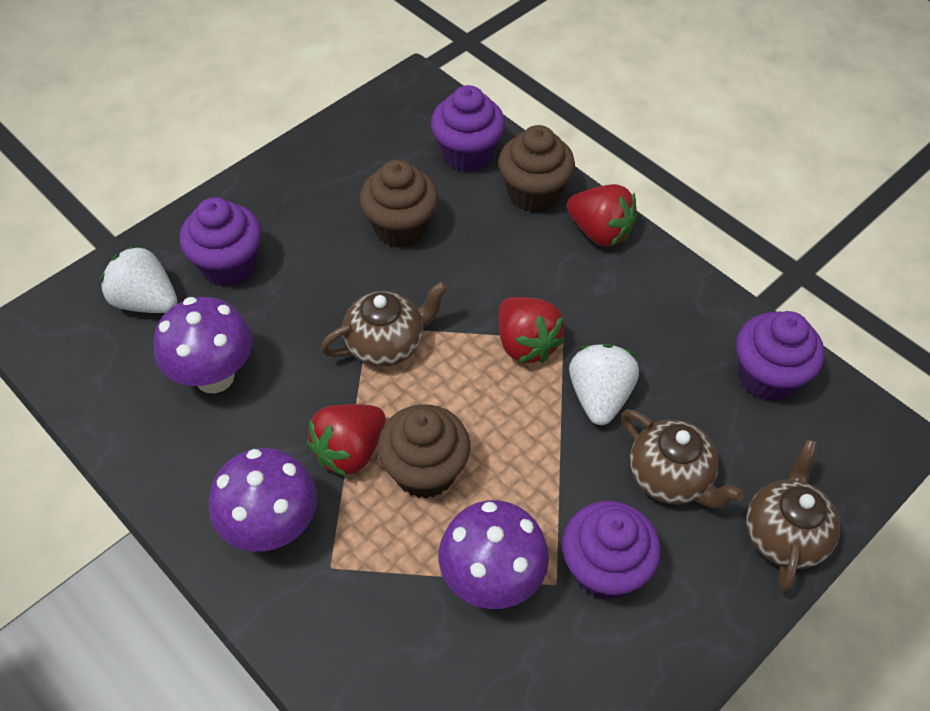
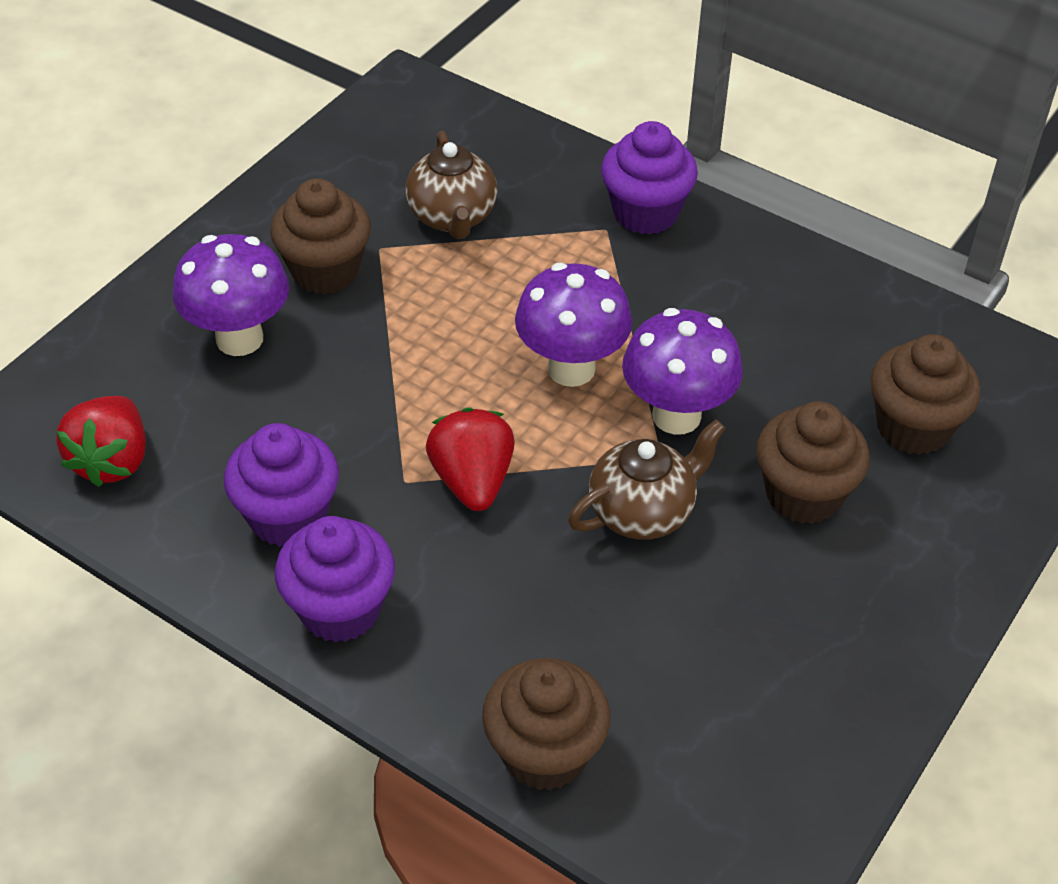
brown cupcake: [359,159,438,248] [377,405,470,499] [498,125,575,212] = 3 -> [270,178,371,294] [482,658,610,791] [756,401,870,524] [870,334,981,455] = 4
brown teapot: [320,281,448,367] [621,409,745,509] [746,439,840,591] = 3 -> [405,131,497,239] [568,419,726,540] = 2
purple cupcake: [180,197,261,286] [431,85,505,172] [562,501,661,600] [736,311,824,401] = 4 -> [224,423,339,547] [275,516,395,643] [601,121,698,235] = 3
red strawberry: [307,404,385,477] [498,297,565,363] [567,184,638,247] = 3 -> [56,396,146,487] [426,408,515,511] = 2
white strawberry: [100,245,177,313] [569,344,639,425] = 2 -> none = 0

